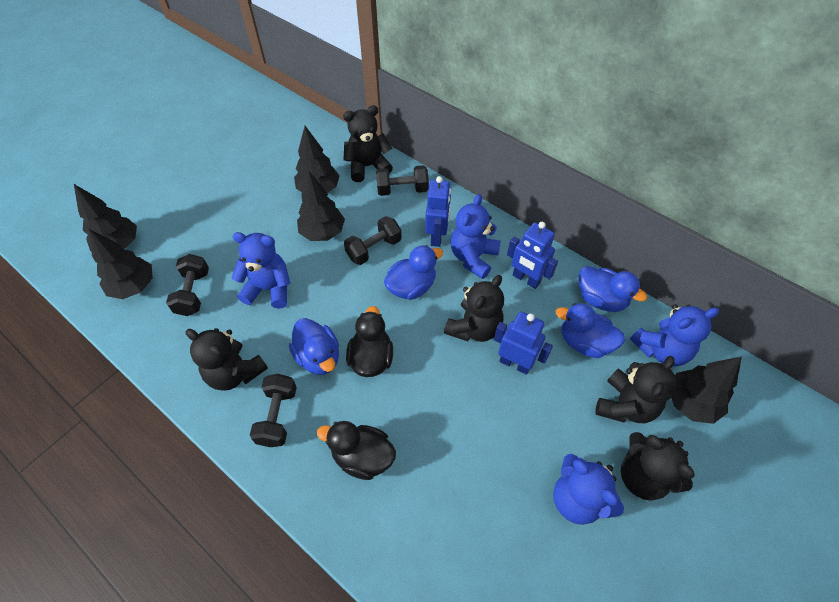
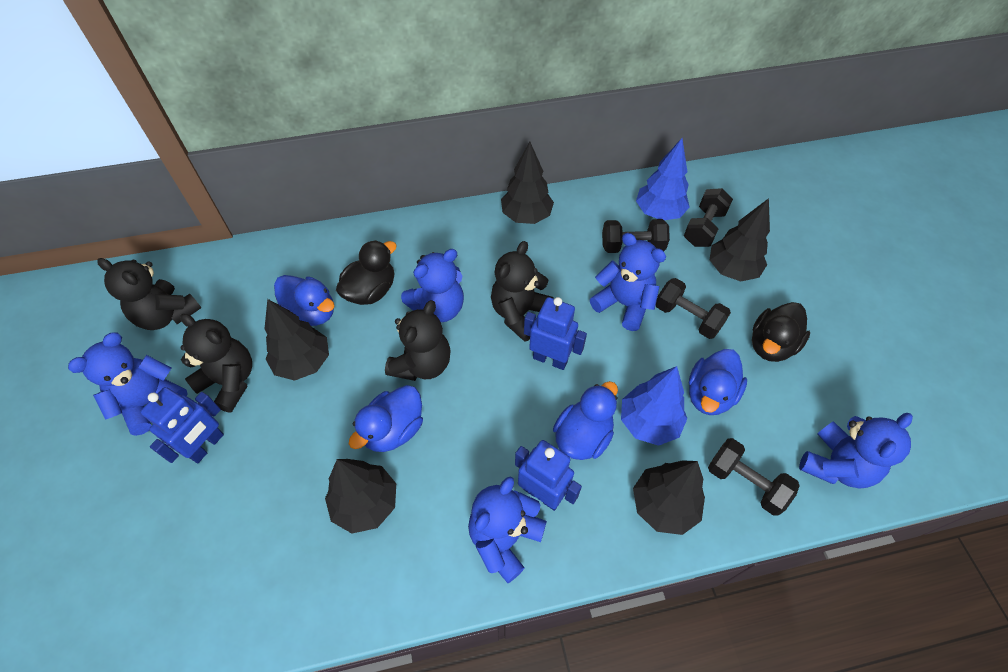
black teddy bear: [185,328,268,391] [343,105,393,182] [444,275,504,342] [595,356,677,423] [621,432,695,501] = 5 -> [97,258,201,330] [180,314,252,413] [385,300,451,381] [491,241,554,342] = 4
blue teddy bear: [232,232,290,309] [451,194,501,279] [553,454,624,525] [630,304,719,367] = 4 -> [68,332,188,436] [401,249,464,322] [468,476,547,583] [590,233,666,331] [799,413,913,489] = 5
blue tree: none = 0 -> [621,366,687,446] [636,138,690,220] = 2

